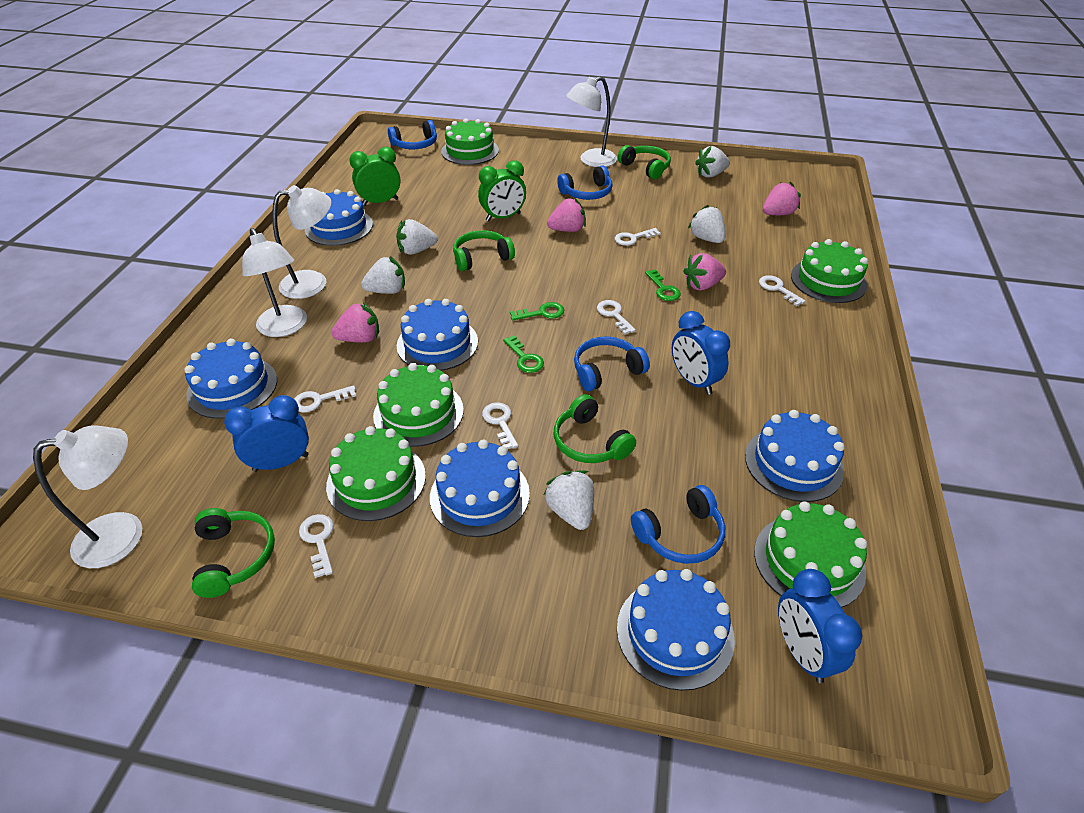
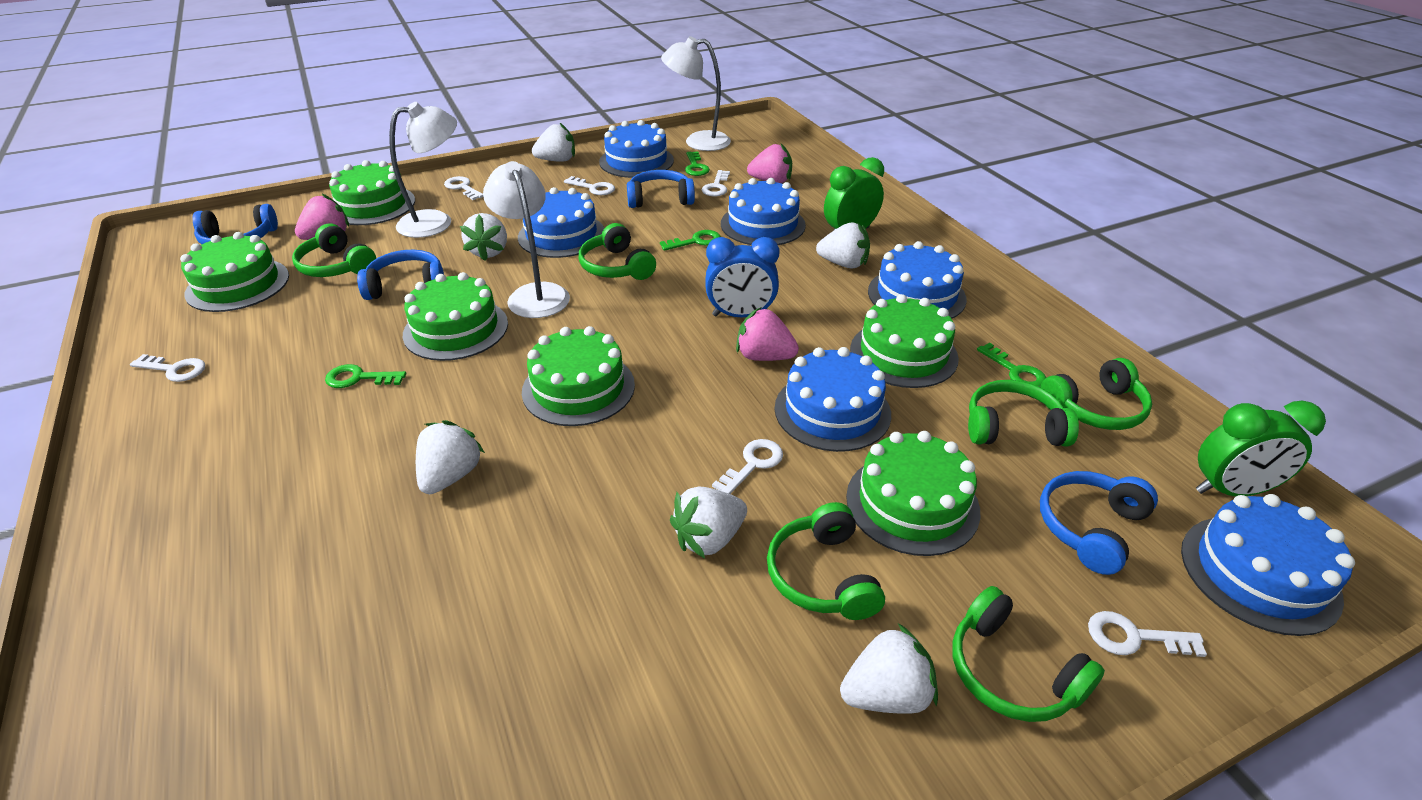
blue clock: [224,395,309,472] [672,311,730,395] [778,569,862,683] = 3 -> [706,237,779,317] = 1
green cake: [326,426,426,521] [373,363,464,447] [441,118,499,165] [754,501,867,608] [791,239,868,303] = 5 -> [180,232,289,312] [329,160,415,225] [403,272,508,361] [522,326,635,426] [846,431,980,556] [850,294,959,388] = 6
green headphones: [192,508,275,598] [453,230,515,271] [554,394,636,463] [618,145,671,179] = 4 -> [292,224,376,277] [579,223,656,280] [767,502,885,620] [952,586,1105,722] [968,380,1079,446] [1040,358,1152,430] = 6
green key: [503,335,544,373] [510,302,564,321] [645,269,681,301] = 3 -> [325,364,406,388] [660,230,721,251] [685,151,710,176] [977,343,1046,387] = 4
pink strawberry: [331,302,379,343] [547,198,586,232] [683,253,726,290] [763,182,801,215] = 4 -> [295,194,349,240] [736,307,799,361] [747,144,792,183] = 3
white lamp: [33,425,142,568] [242,228,307,337] [272,185,331,299] [566,76,617,167] = 4 -> [389,102,457,238] [483,161,570,318] [661,36,731,151] = 3
white strawberry: [361,256,405,294] [396,219,438,255] [544,470,594,530] [688,205,726,243] [695,146,730,177] = 5 -> [416,420,485,494] [460,213,507,261] [532,123,575,162] [670,487,747,558] [816,223,870,269] [840,623,938,714] = 6

